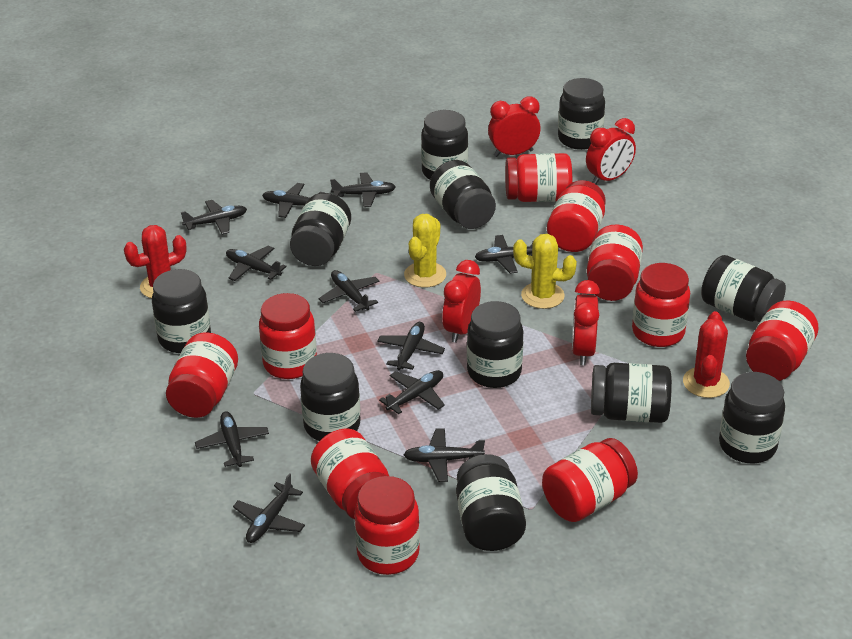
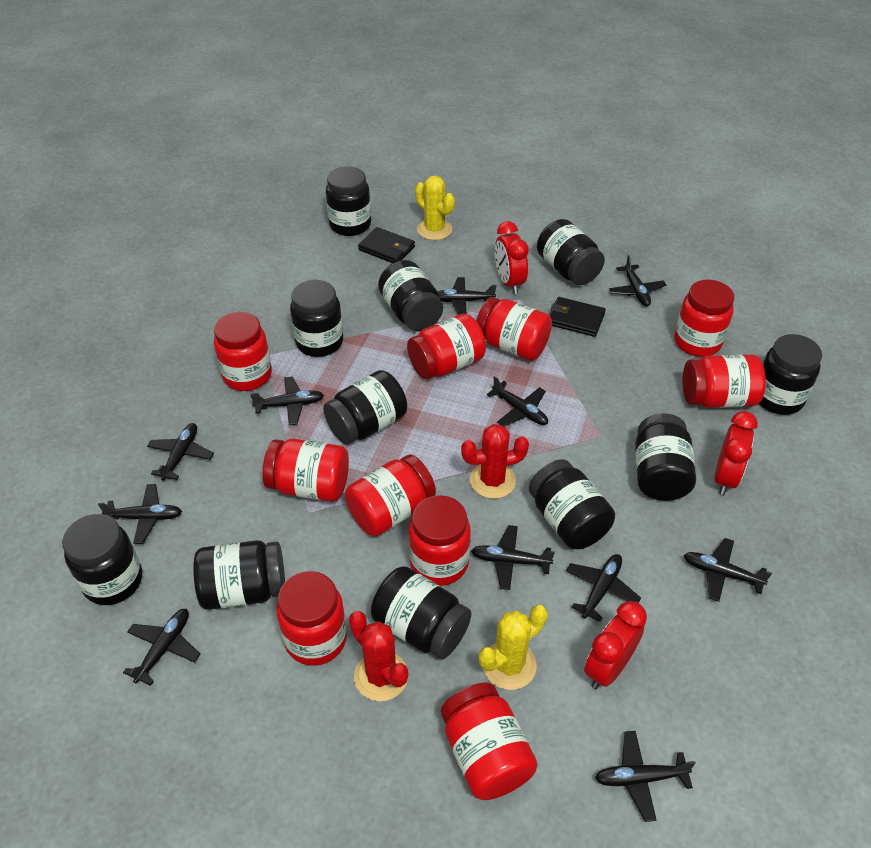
black wallet: none = 0 -> [358,227,415,263] [550,297,606,337] = 2
red clock: [442,260,481,343] [488,96,541,157] [572,280,600,366] [586,118,636,184] = 4 -> [495,221,529,294] [584,601,647,689] [714,411,758,495] = 3

